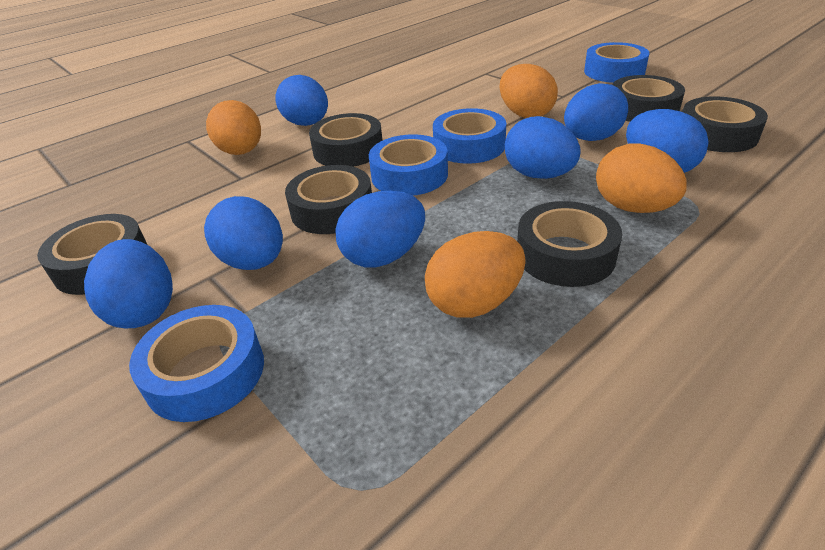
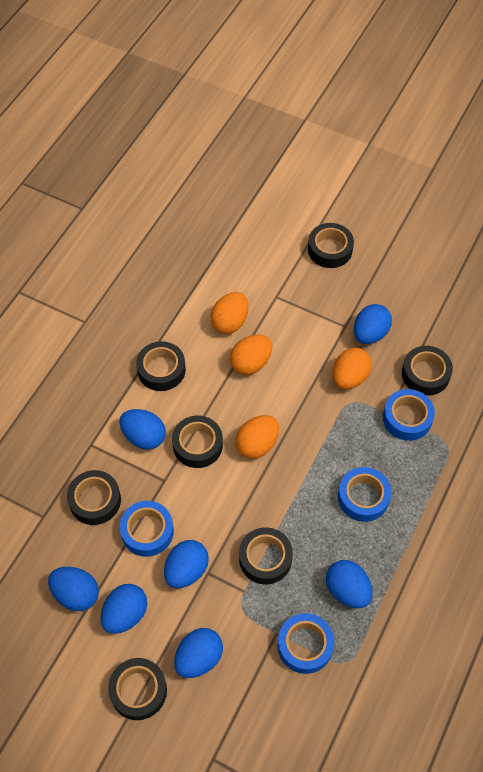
black tape: [37,214,147,295] [285,165,372,234] [309,113,383,167] [517,201,622,287] [612,75,685,122] [682,96,768,152] = 6 -> [67,470,121,525] [108,658,167,720] [136,341,186,391] [172,416,223,468] [239,527,293,584] [308,223,354,268] [402,346,453,396] = 7

